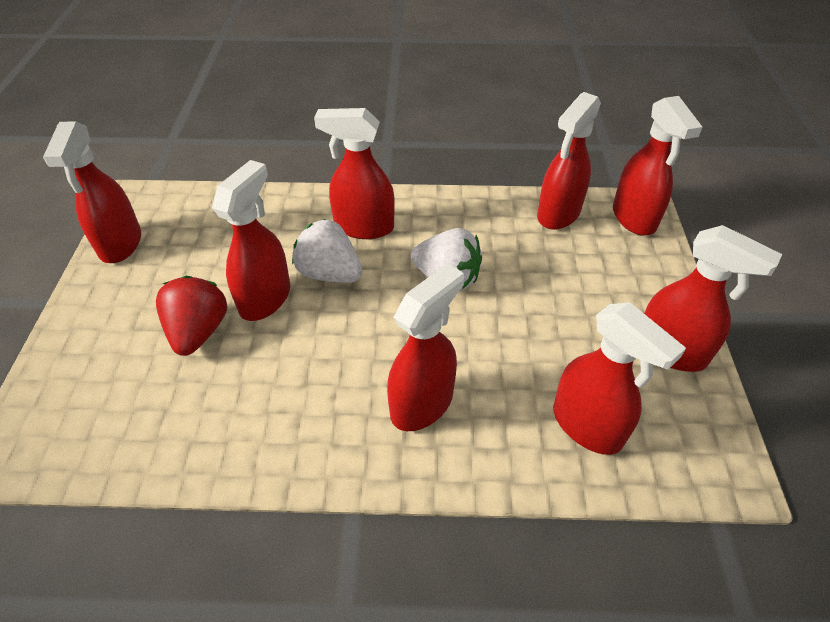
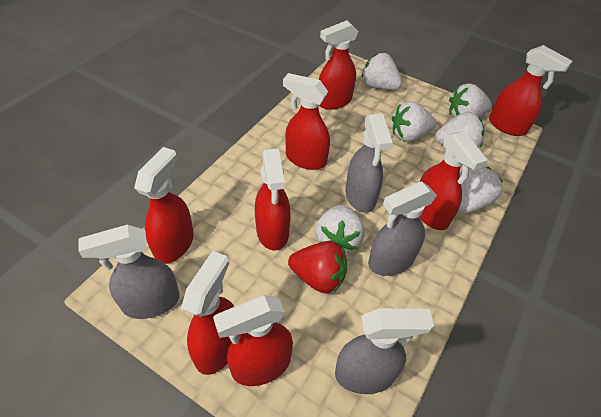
grey spray bottle: none = 0 -> [78,225,180,319] [335,308,434,394] [345,114,393,213] [368,182,437,276] = 4
white strawberry: [292,219,362,283] [411,228,482,291] = 2 -> [315,205,365,253] [362,53,402,90] [392,101,436,142] [435,112,484,148] [449,83,492,117] [458,167,503,213] = 6

